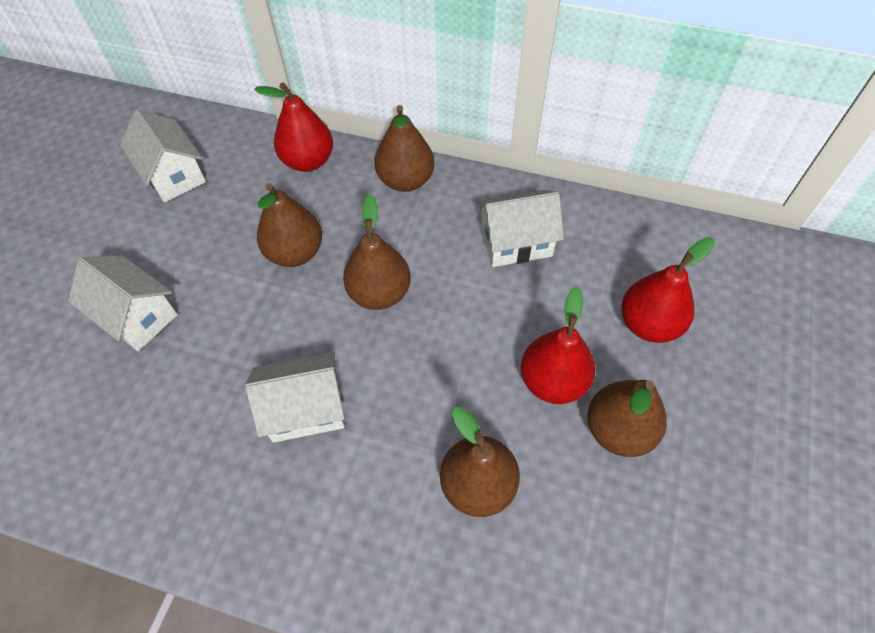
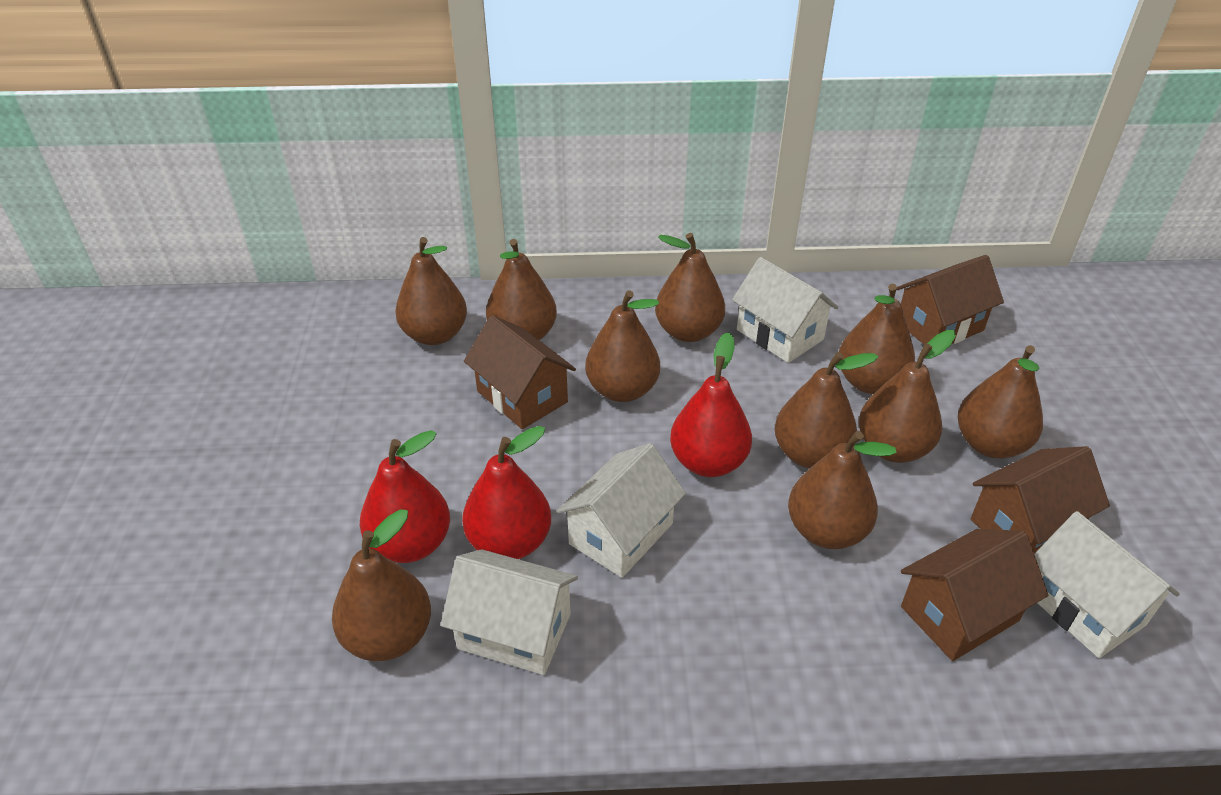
brown house: none = 0 -> [464,315,576,429] [896,255,1004,344] [901,529,1048,661] [970,446,1110,554] = 4
brown pear: [257,183,322,267] [343,194,411,310] [375,105,434,192] [440,407,520,517] [587,380,667,457] = 5 -> [332,509,431,661] [395,237,467,345] [486,239,557,340] [585,290,660,402] [655,233,725,342] [775,352,878,469] [788,431,897,549] [839,284,915,394] [859,330,956,463] [958,345,1043,458] = 10

